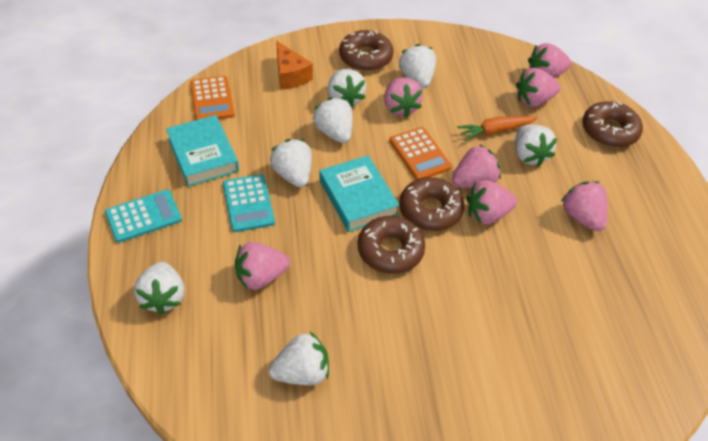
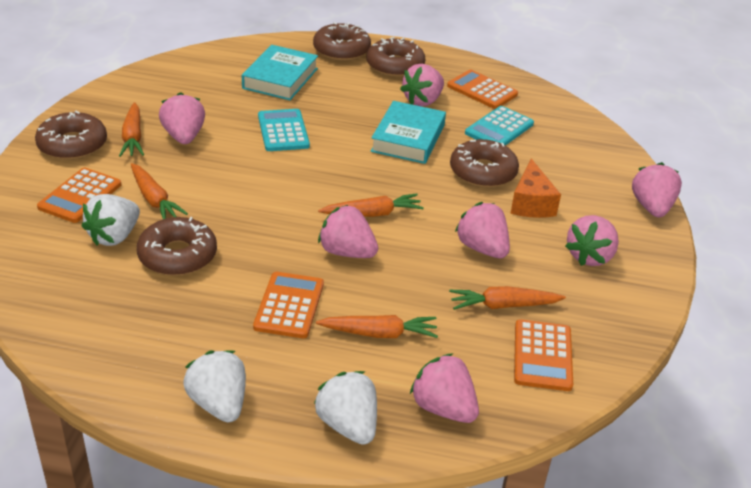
brown donut: [339,30,394,71] [358,216,425,274] [399,177,464,231] [582,101,643,148] = 4 -> [35,111,107,160] [137,217,217,276] [313,22,371,61] [367,37,425,77] [450,139,519,188] = 5
orange calculator: [190,76,235,120] [389,127,452,180] = 2 -> [37,167,121,223] [253,272,324,338] [447,70,518,109] [514,319,573,391] = 4
orange carrot: [457,116,538,141] = 1 -> [119,102,144,157] [131,163,188,219] [316,315,438,338] [318,194,424,217] [449,286,566,310] = 5
white strawberry: [134,262,184,315] [269,332,329,385] [270,139,312,187] [313,97,352,143] [328,69,366,108] [399,44,436,89] [515,125,557,167] = 7 -> [82,194,140,246] [183,350,246,423] [314,371,377,445] = 3

